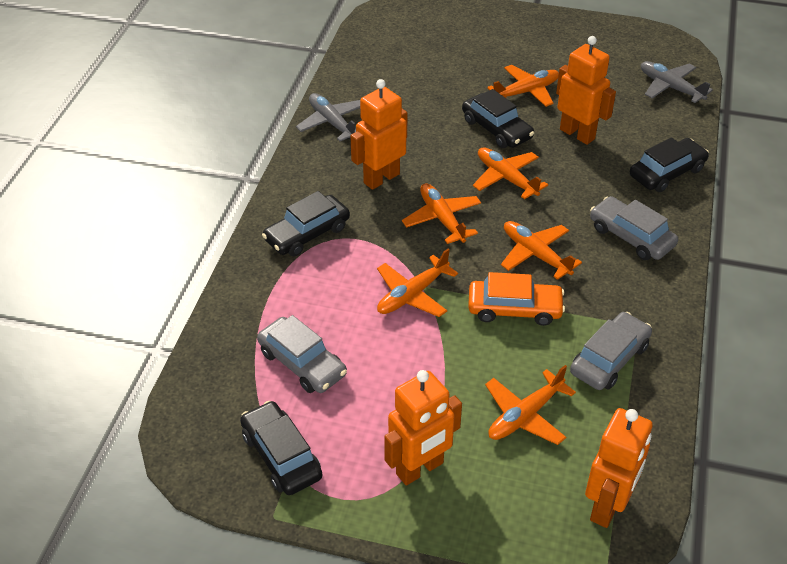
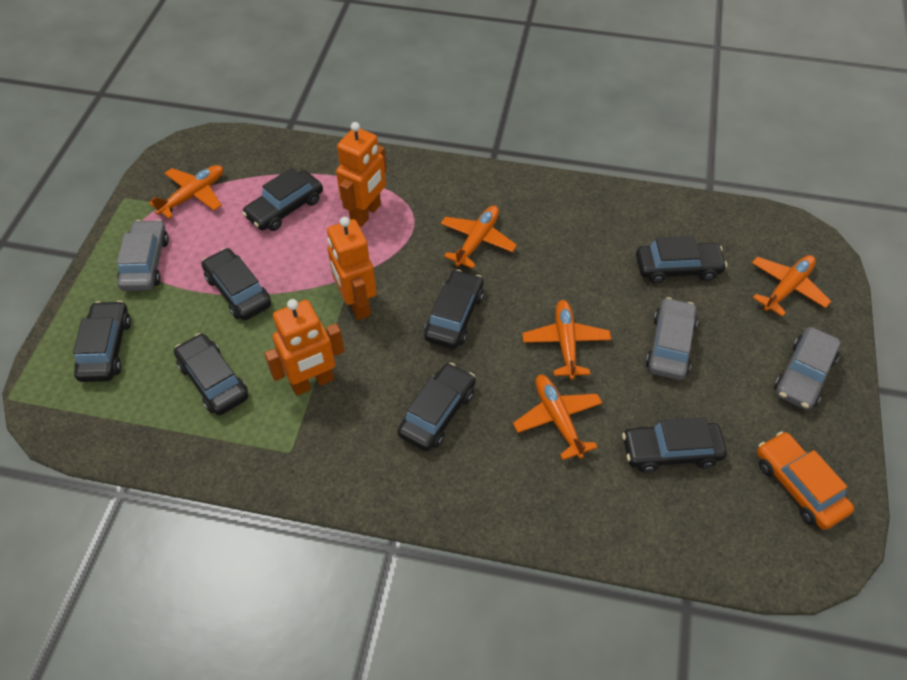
black car: [240,401,322,495] [262,191,350,256] [462,89,534,148] [630,137,709,192] = 4 -> [73,301,131,382] [174,333,248,415] [202,248,271,320] [242,168,323,231] [398,363,476,451] [424,269,484,349] [622,417,727,473] [636,236,727,284] = 8
grey plane: [296,93,360,141] [641,61,713,103] = 2 -> none = 0
orange plane: [377,249,458,317] [402,183,481,244] [473,147,548,199] [485,365,576,445] [487,65,559,107] [501,221,582,280] = 6 -> [149,165,223,219] [441,205,517,269] [513,375,602,460] [522,300,611,380] [752,255,832,317] = 5
orange robot: [350,79,408,190] [384,370,462,485] [556,36,616,145] [585,408,653,528] = 4 -> [264,299,344,396] [327,217,376,320] [336,122,387,227] = 3

